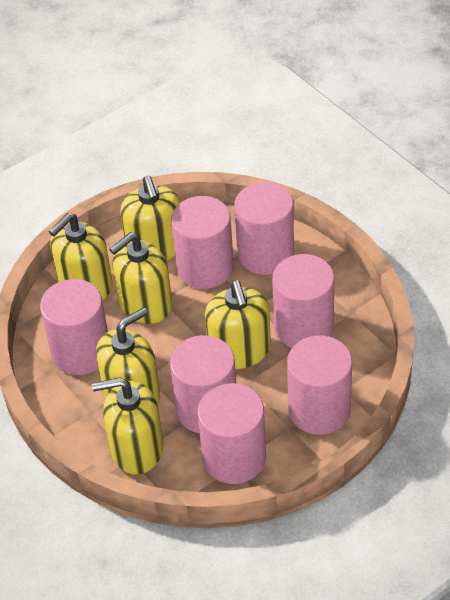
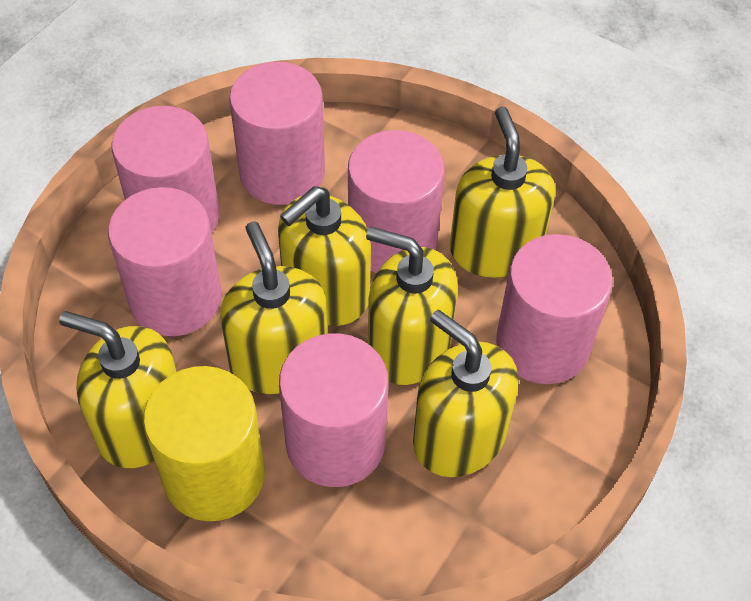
pink cylinder: [40,279,108,375] [170,335,236,433] [171,196,234,289] [198,383,266,484] [234,182,294,275] [272,254,334,348] [287,336,352,435] = 7 -> [108,187,222,336] [112,106,220,233] [229,62,325,205] [279,333,388,487] [348,130,444,273] [496,234,613,384] = 6
yellow cylinder: none = 0 -> [143,366,265,521] = 1

